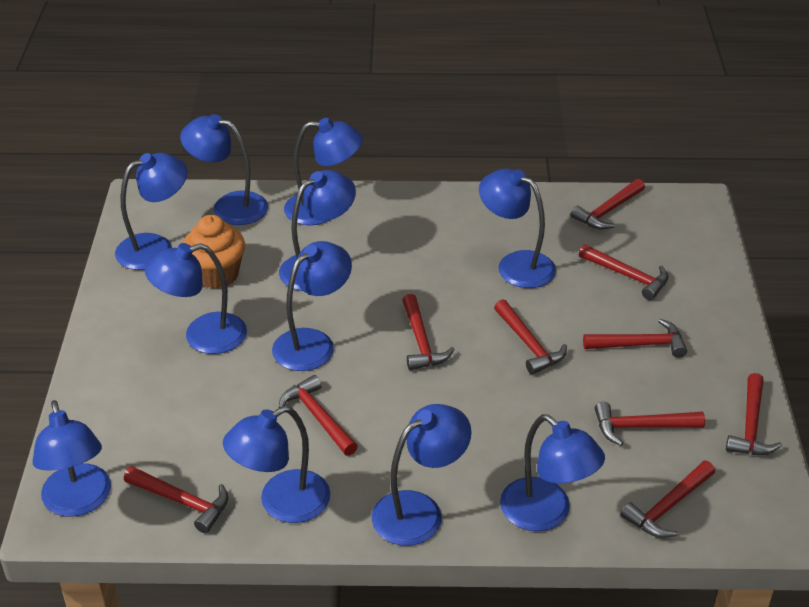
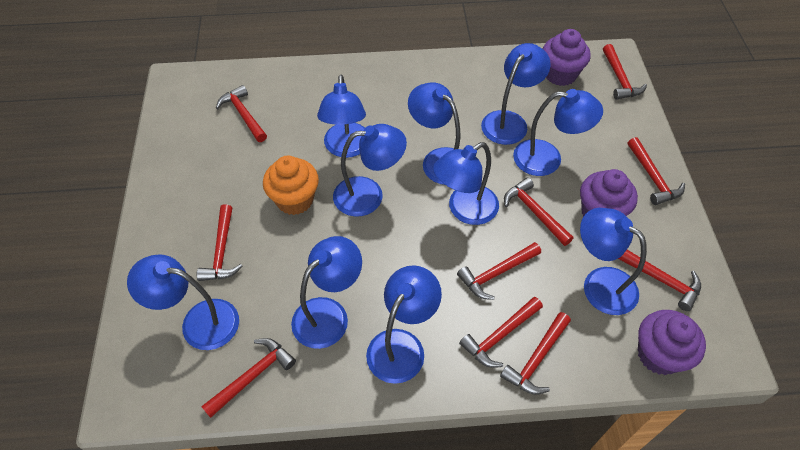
blue lamp: [32,400,111,517] [115,153,187,270] [145,243,247,354] [180,114,268,225] [223,406,330,523] [272,241,352,371] [279,170,356,291] [284,118,363,225] [372,404,471,546] [479,168,556,288] [500,414,605,531] = 11 -> [127,254,239,350] [291,236,362,349] [317,75,366,158] [333,124,407,217] [366,265,442,384] [408,82,460,185] [433,142,499,225] [481,43,550,145] [513,89,603,176] [580,208,647,315] = 10
purple cupcake: none = 0 -> [543,29,591,86] [580,169,638,217] [637,310,706,375] = 3

